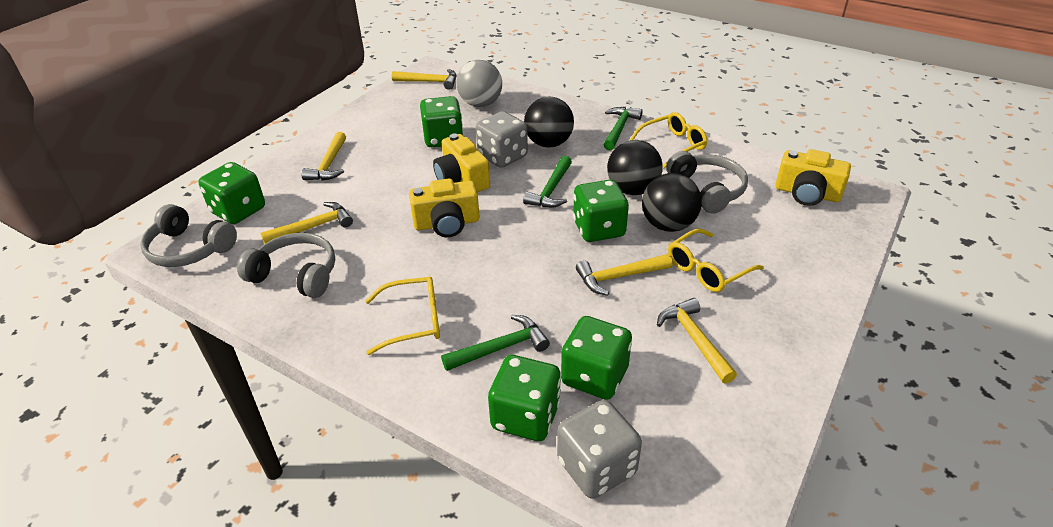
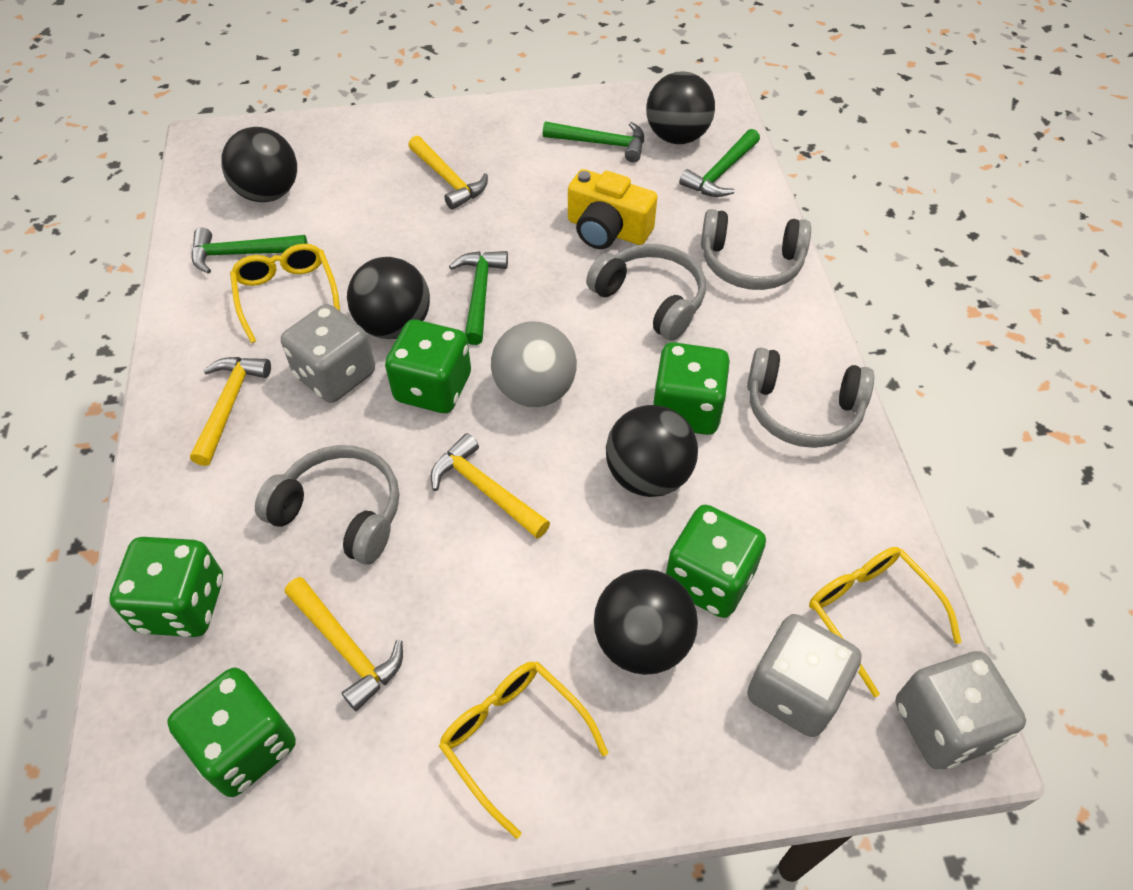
black ball: [524,97,574,148] [607,140,663,195] [642,173,702,232] = 3 -> [221,127,297,202] [347,257,430,339] [594,569,698,675] [606,405,698,497] [646,71,715,144] = 5
green hammer: [441,315,550,371] [523,156,572,208] [603,107,643,151] = 3 -> [192,228,308,274] [449,251,508,345] [543,121,644,162] [679,129,760,197] = 4
grey dice: [476,111,528,168] [557,400,642,499] = 2 -> [281,304,375,403] [747,614,862,737] [896,651,1026,769] = 3
grey headphones: [140,204,237,267] [237,232,335,298] [667,151,748,214] = 3 -> [255,445,399,565] [586,244,706,341] [701,209,811,290] [747,348,874,448] = 4
yellow camera: [409,178,480,237] [433,134,490,192] [775,149,851,206] = 3 -> [568,169,657,249] = 1
yellow hammer: [261,202,353,244] [301,132,346,180] [392,69,456,90] [576,254,673,296] [657,298,737,384] = 5 -> [190,357,271,466] [285,577,403,711] [408,136,488,210] [431,433,550,539] = 4

